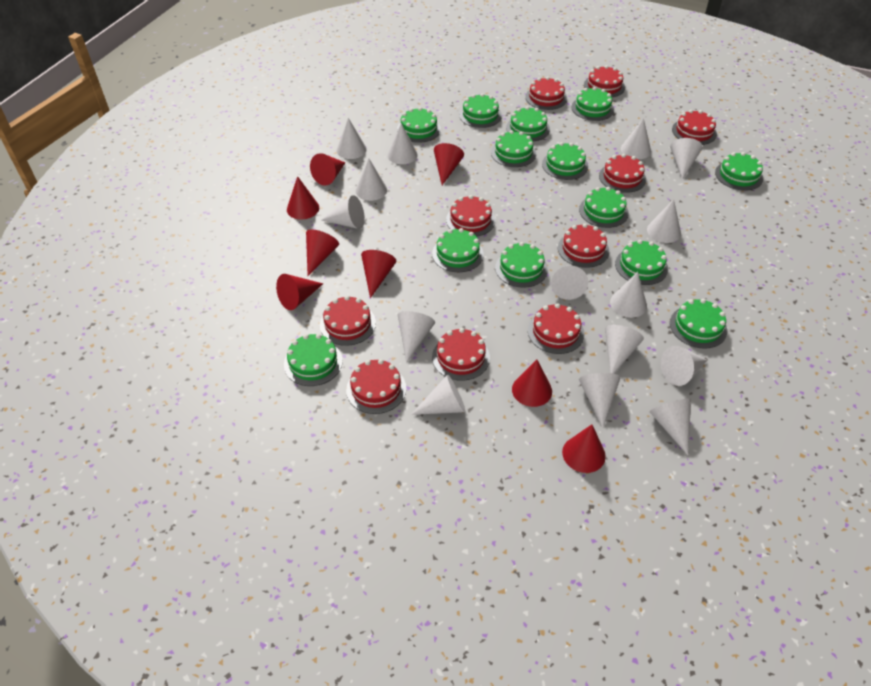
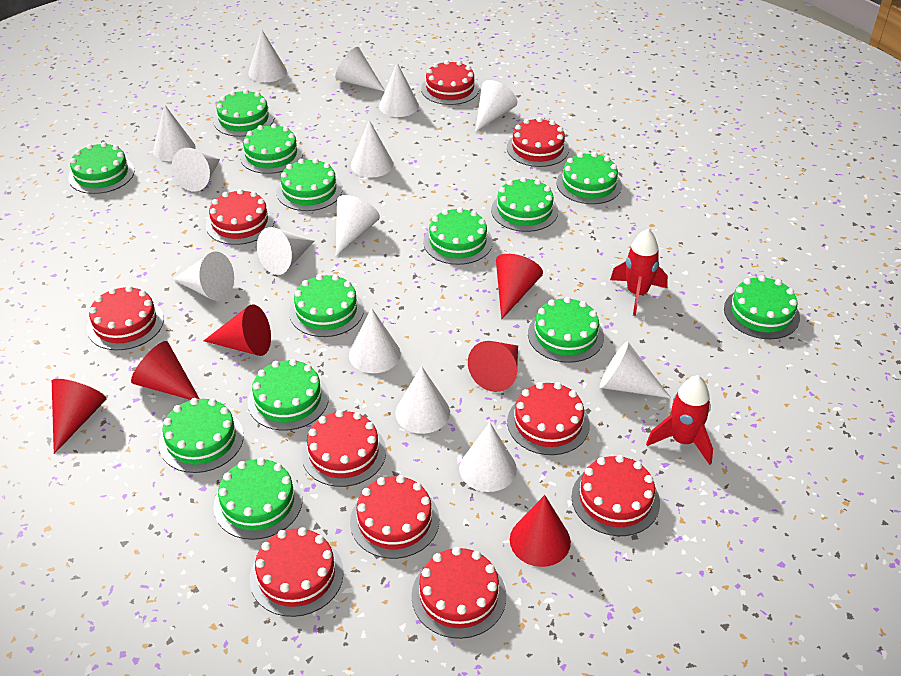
red cone: [276,274,323,310] [287,176,319,220] [306,229,339,276] [310,153,345,186] [361,250,396,298] [434,143,464,185] [512,359,552,407] [562,425,606,473] = 8 -> [52,379,107,454] [131,341,199,400] [203,304,271,356] [468,341,518,392] [496,254,543,319] [510,495,571,567] = 6
red rocket: none = 0 -> [610,229,668,316] [646,375,713,465] = 2
white cone: [321,195,365,229] [336,118,367,159] [355,158,387,201] [387,123,418,164] [398,311,435,363] [411,374,466,415] [551,266,588,300] [579,373,621,428] [605,325,644,374] [610,272,647,318] [621,118,651,159] [647,199,681,243] [649,398,691,455] [661,346,707,386] [670,138,703,180] = 15 -> [153,105,196,161] [172,148,220,191] [173,251,234,301] [248,30,287,82] [257,227,314,275] [335,47,385,92] [336,195,380,256] [349,308,401,373] [351,120,393,178] [379,63,419,117] [395,366,450,434] [459,422,517,492] [475,80,517,132] [600,341,671,398] = 14

